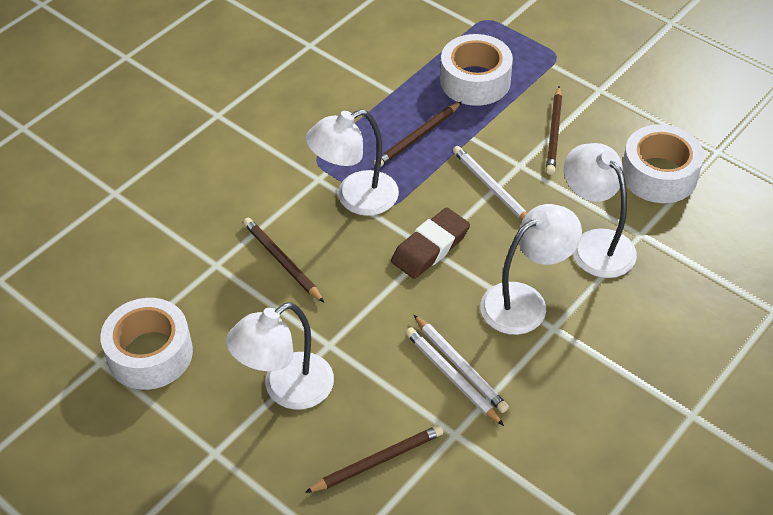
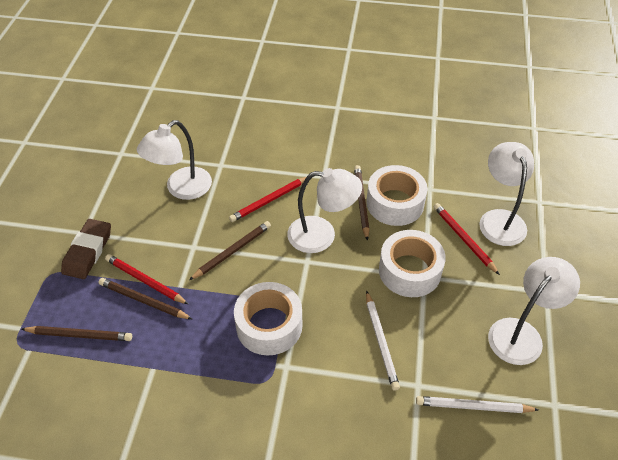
red pencil: none = 0 -> [105,254,188,304] [229,177,306,222] [434,203,500,275] = 3
white pencil: [406,327,504,426] [414,315,509,413] [453,146,527,220] = 3 -> [366,290,400,391] [416,396,539,413] = 2

